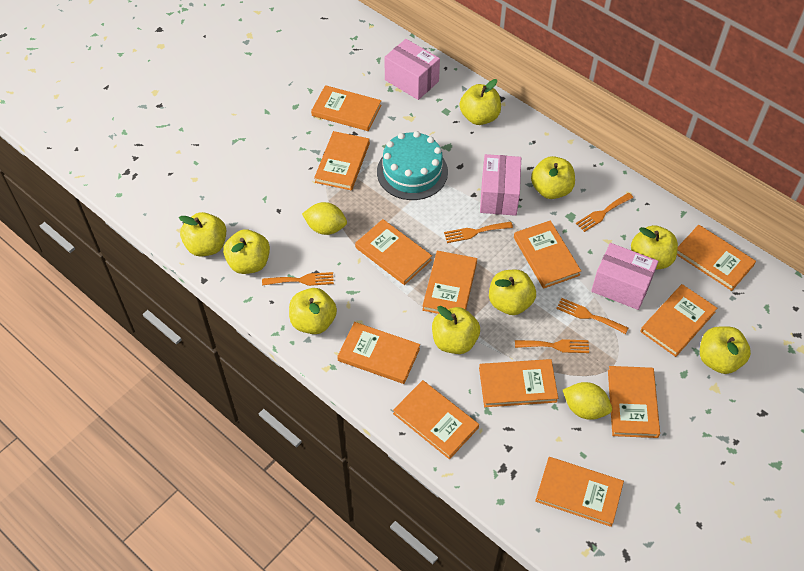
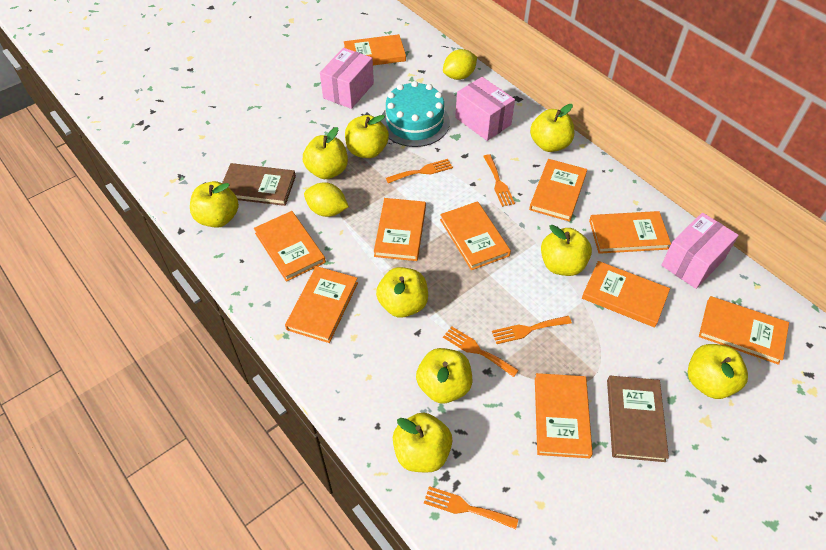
brown book: none = 0 -> [222,163,296,206] [607,376,669,462] = 2
orange book: [311,85,382,131] [314,131,370,191] [337,322,420,384] [355,219,432,285] [393,380,479,459] [422,251,477,314] [479,359,558,407] [514,220,581,289] [535,457,624,527] [608,366,660,438] [640,284,717,357] [677,225,756,291] = 12 -> [254,211,326,282] [285,266,358,343] [344,34,406,65] [374,198,426,261] [440,201,511,270] [529,159,587,222] [535,373,593,458] [582,261,670,327] [589,211,671,254] [699,296,789,365] = 10

